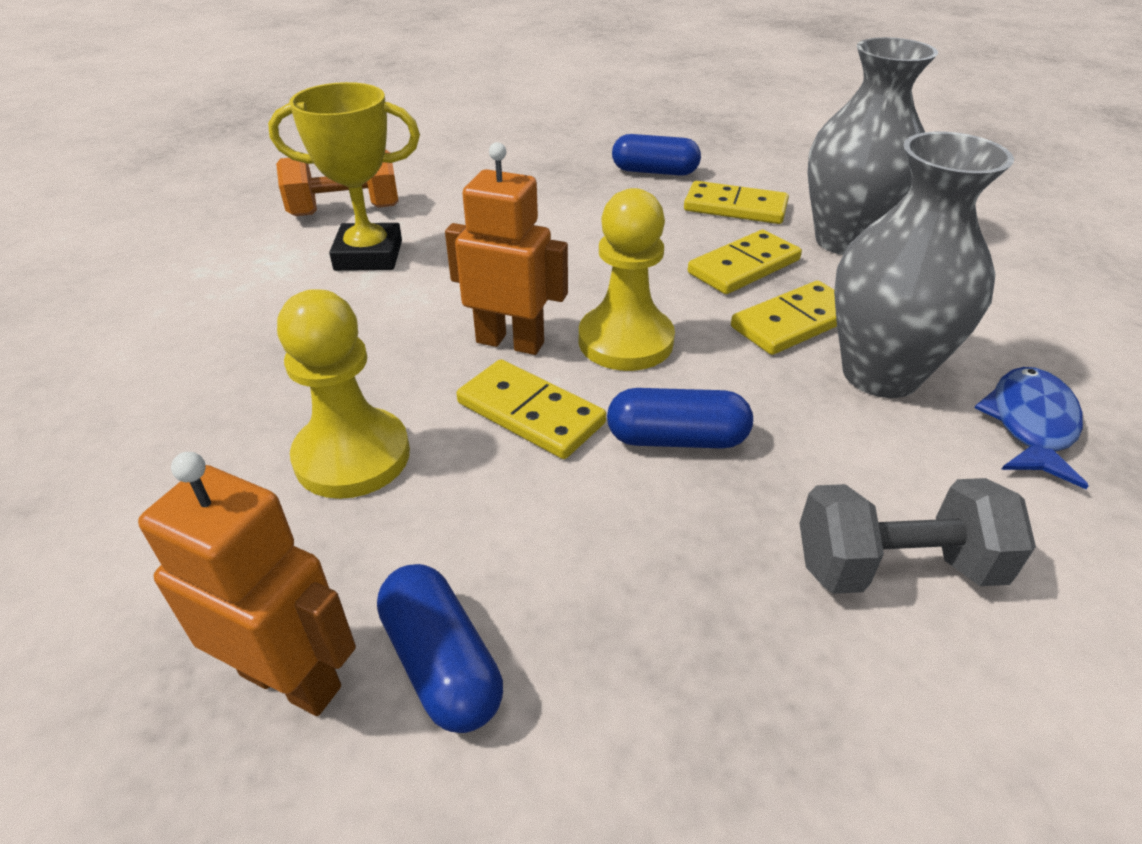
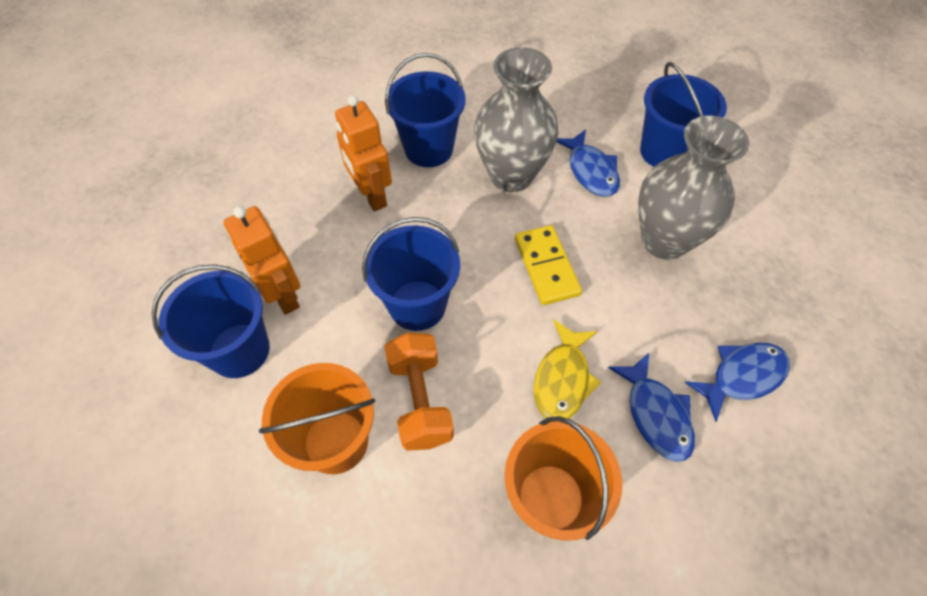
blue bucket: none = 0 -> [151,264,270,378] [362,217,460,331] [385,53,466,167] [640,62,727,167] = 4
blue capsule: [377,564,503,733] [607,388,753,448] [612,134,701,176] = 3 -> none = 0
blue fish: [975,367,1089,489] = 1 -> [557,129,620,197] [608,353,695,462] [685,343,790,422] = 3
grey dumbbell: [799,478,1036,594] = 1 -> none = 0
orange bucket: none = 0 -> [259,363,375,474] [505,416,622,541] = 2
yellow domino: [456,359,606,459] [684,181,789,224] [688,230,802,294] [731,281,837,355] = 4 -> [515,225,582,305] = 1
yellow fish: none = 0 -> [534,320,601,419] = 1
yellow pawn: [277,289,410,499] [579,188,675,371] = 2 -> none = 0
yellow trophy: [268,82,420,271] = 1 -> none = 0

